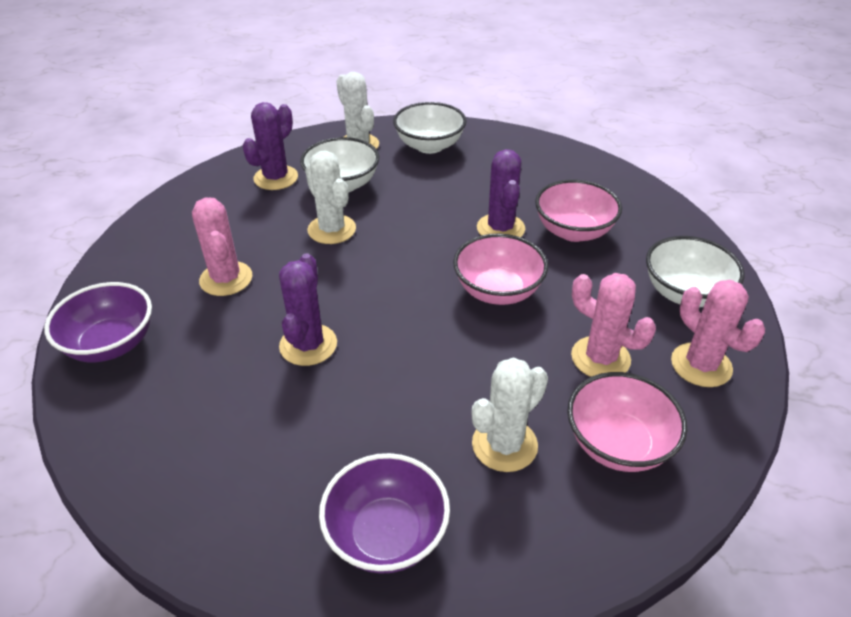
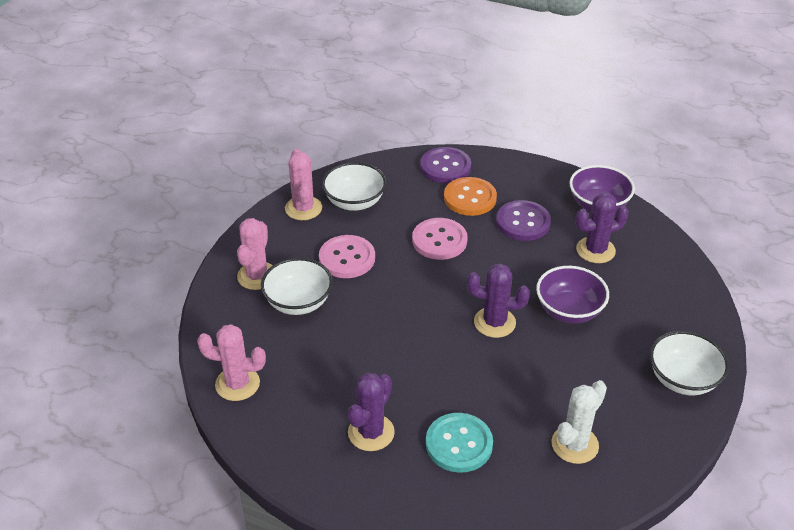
orange button: none = 0 -> [444,177,497,216] = 1
pink bowl: [453,234,548,305] [535,179,622,242] [567,372,687,472] = 3 -> none = 0
pink button: none = 0 -> [319,235,375,278] [412,218,468,260] = 2
purple button: none = 0 -> [420,147,471,183] [496,200,551,241] = 2
turquoise button: none = 0 -> [426,413,493,473] = 1
white cactus: [305,150,356,244] [336,72,379,149] [472,357,548,472] = 3 -> [552,380,607,464] = 1

